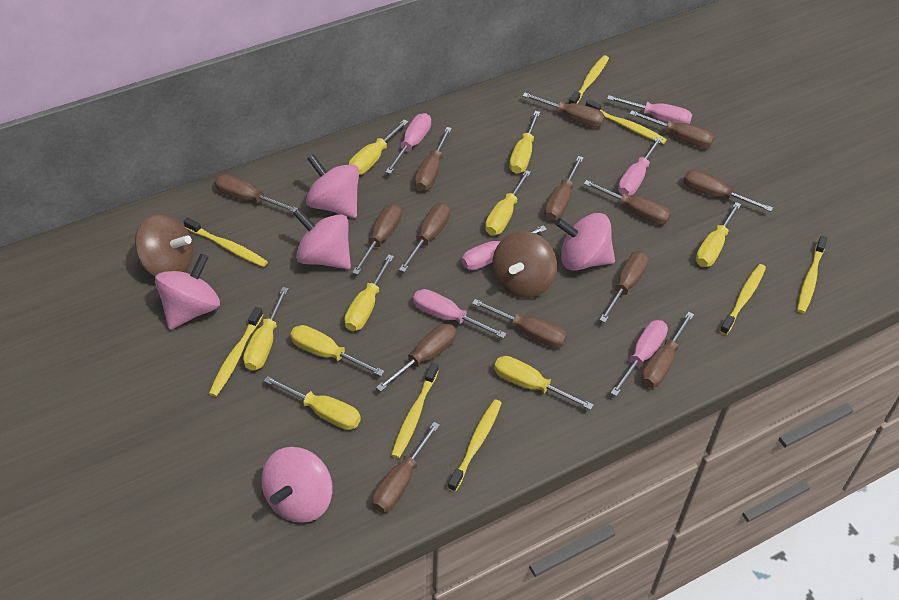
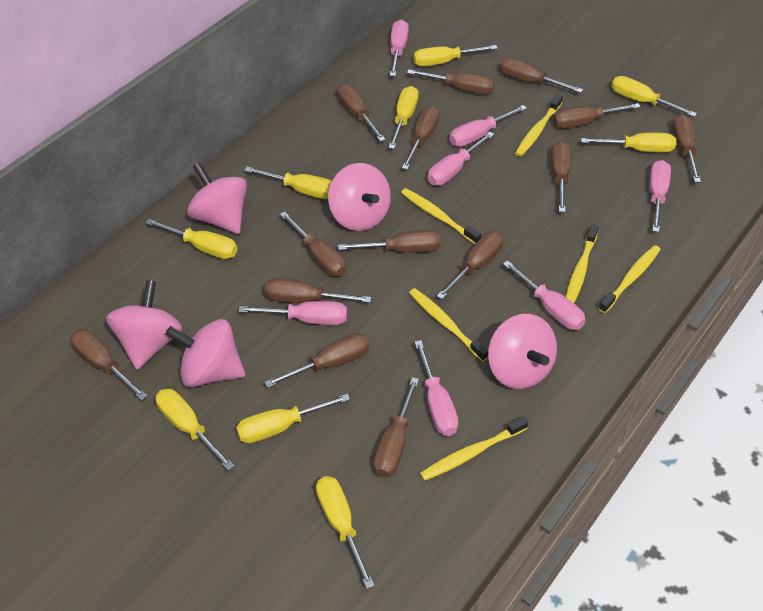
brown spinning top: [135,214,193,276] [493,231,557,298] = 2 -> none = 0
pink screwdriver: [385,113,431,174] [413,289,507,339] [462,225,547,270] [607,95,692,124] [611,320,668,396] [618,137,662,196] = 6 -> [239,301,347,325] [390,20,409,76] [414,340,458,436] [428,132,494,185] [450,105,527,147] [503,261,586,330] [650,160,671,232] = 7
yellow toothbrush: [183,217,268,267] [209,307,263,397] [391,363,439,458] [448,399,502,492] [569,55,609,104] [586,99,667,144] [720,264,766,335] [797,236,828,313] = 8 -> [401,188,481,244] [409,288,488,362] [420,416,528,481] [515,94,563,157] [566,224,599,303] [598,245,661,313] = 6

